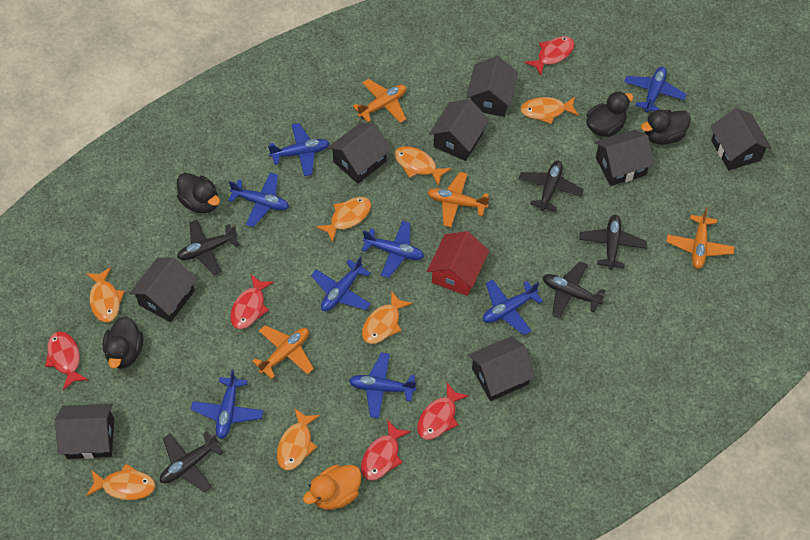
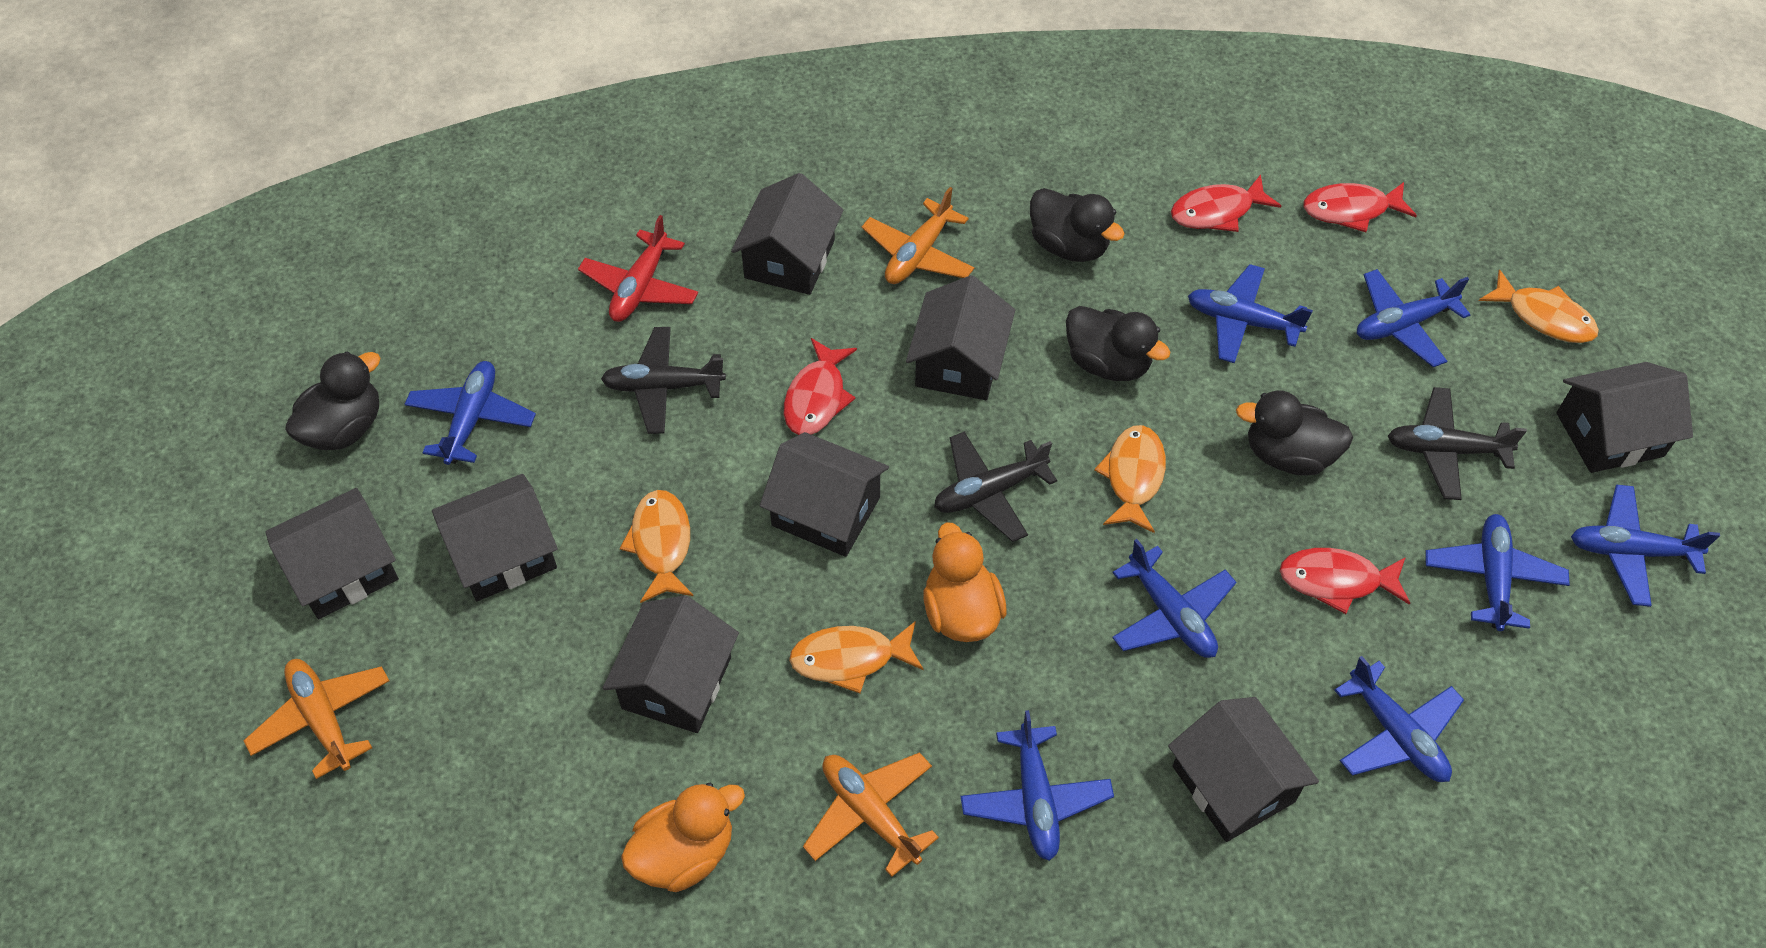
black plane: [160,431,224,493] [177,220,239,275] [519,161,584,212] [543,261,605,318] [579,215,647,270] = 5 -> [601,327,726,434] [934,432,1057,542] [1388,387,1527,500] = 3
orange duck: [303,465,361,510] = 1 -> [621,783,745,892] [923,522,1007,642] = 2
orange fish: [86,267,125,322] [86,464,155,500] [277,408,320,470] [316,197,371,243] [362,290,413,344] [394,146,452,186] [520,97,579,124] = 7 -> [620,490,693,603] [789,621,924,693] [1094,425,1166,533] [1479,269,1599,343] = 4
orange plane: [252,325,314,379] [353,79,406,123] [427,172,489,227] [666,207,734,269] = 4 -> [244,659,389,779] [803,752,939,877] [862,187,974,284] = 3
red fish: [45,331,88,390] [230,274,274,329] [361,419,411,481] [417,383,469,440] [525,36,575,75] = 5 -> [784,338,857,435] [1171,174,1281,232] [1280,548,1410,614] [1303,182,1417,232] = 4
red house: [427,231,489,296] = 1 -> none = 0
red plane: none = 0 -> [578,215,698,322] = 1

